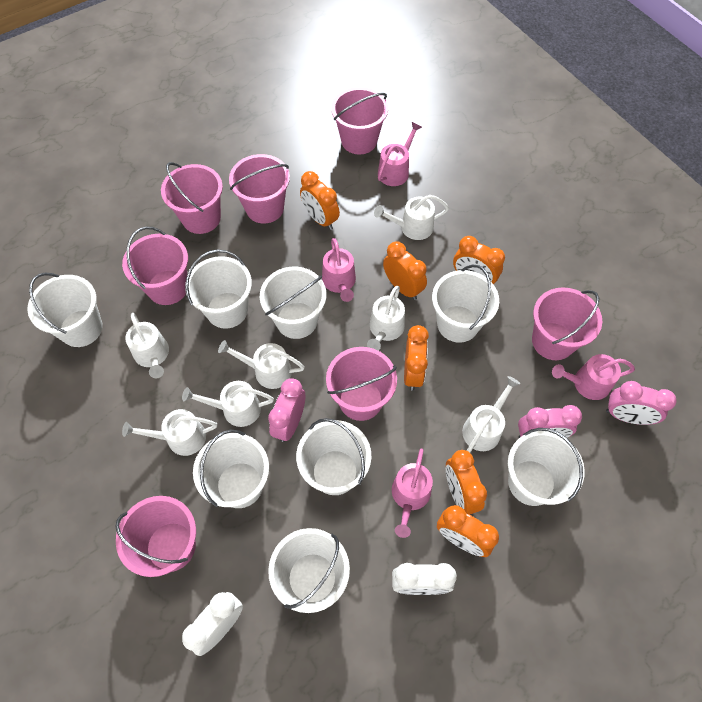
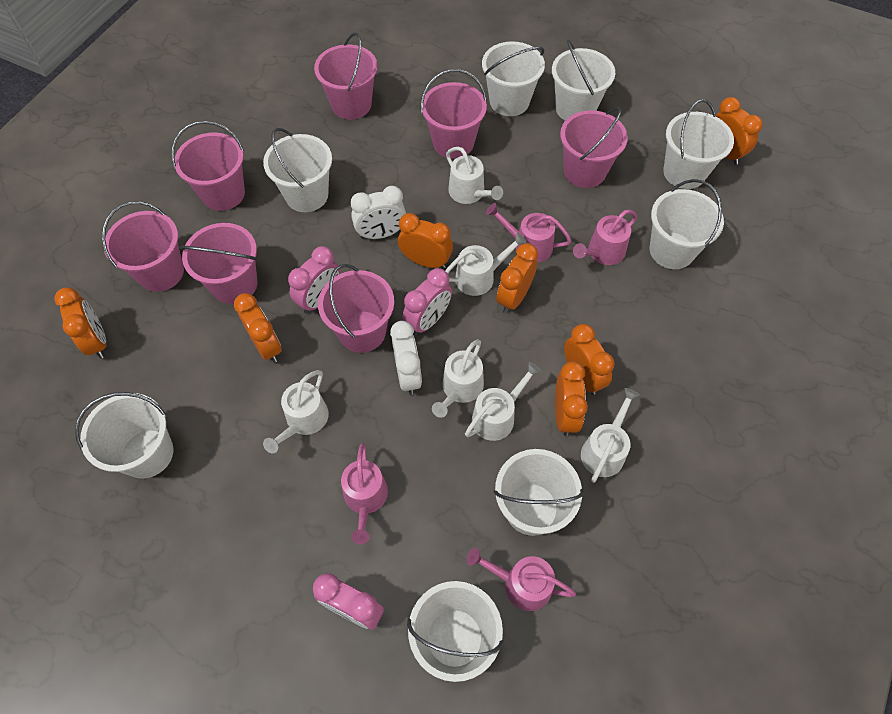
orange clock: [300,171,340,230] [383,241,427,300] [404,325,429,390] [437,505,499,557] [446,450,487,515] [453,236,505,284] = 6 -> [54,288,107,359] [234,293,282,363] [398,213,453,269] [497,243,538,313] [555,361,588,436] [564,324,615,395] [716,97,763,165] = 7
white watering can: [122,409,217,456] [125,313,169,378] [182,381,274,427] [218,340,305,389] [367,286,405,351] [374,195,449,240] [462,376,520,452] = 7 -> [263,370,329,453] [432,339,484,418] [445,232,527,296] [446,147,503,204] [465,362,542,441] [581,388,640,483] = 6

